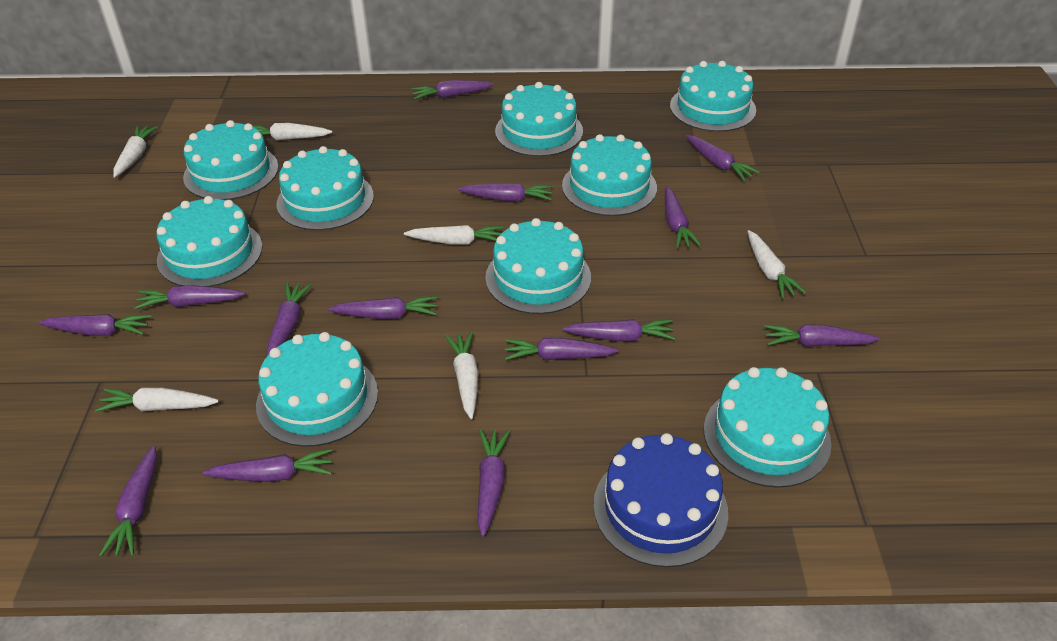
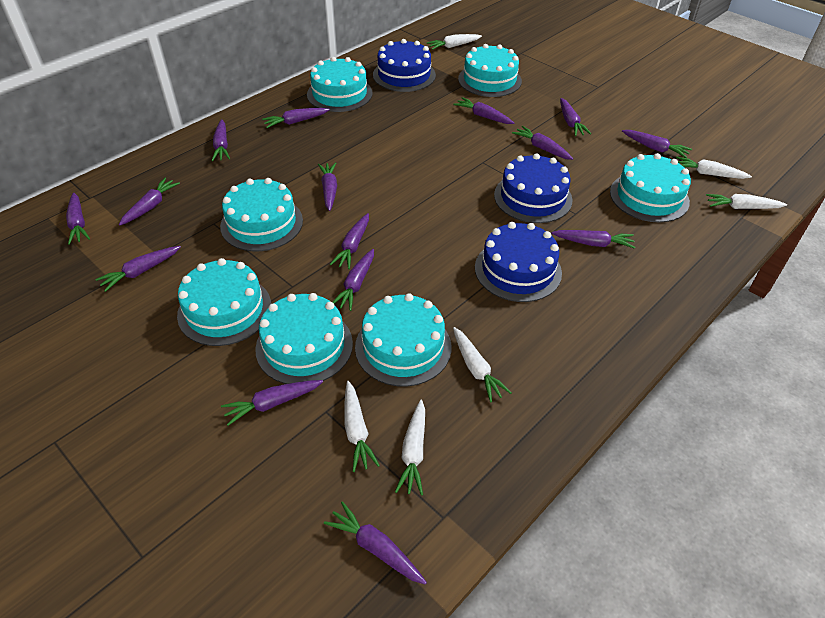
blue cake: [593,433,728,567] = 1 -> [373,39,436,92] [475,222,562,302] [494,153,573,223] = 3
purple carrot: [39,314,151,336] [99,446,157,557] [134,285,245,309] [202,449,332,482] [267,282,312,356] [328,296,437,319] [411,80,494,99] [458,183,553,201] [478,429,510,537] [504,338,618,360] [562,319,675,342] [665,186,701,248] [686,135,760,181] [764,324,880,347] = 14 -> [66,192,90,245] [95,246,181,292] [119,178,180,226] [212,119,230,161] [221,380,323,426] [262,108,330,128] [318,162,337,211] [324,501,427,585] [330,213,369,269] [333,249,374,311] [453,97,514,124] [512,126,573,160] [551,230,635,249] [560,98,591,136] [622,130,692,158] = 15
turquoise cake: [156,196,262,287] [183,120,278,200] [256,332,378,447] [276,146,374,230] [485,218,591,314] [495,82,583,157] [562,134,657,216] [670,61,756,132] [704,367,832,488] = 9 -> [177,258,271,346] [220,178,303,251] [255,293,353,384] [307,57,372,112] [355,293,452,387] [458,44,522,97] [610,153,691,222] = 7

